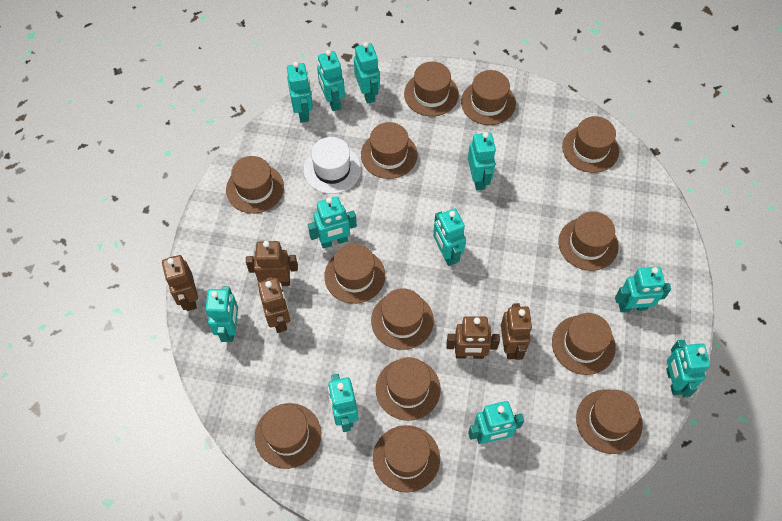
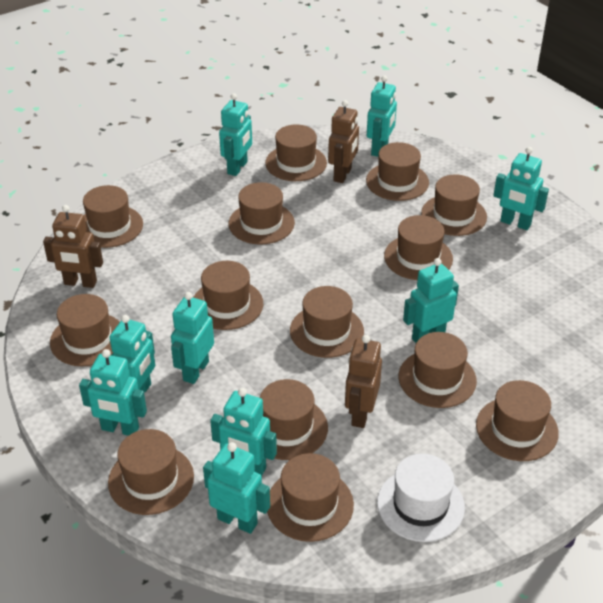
brown hat: [226,156,284,214] [255,403,321,469] [324,244,385,304] [361,122,418,179] [371,288,434,350] [373,425,440,492] [376,357,441,421] [404,62,459,117] [461,70,516,125] [552,313,616,375] [558,211,619,271] [562,116,619,173] [576,389,643,454] = 13 -> [50,294,120,366] [83,185,143,248] [108,429,194,515] [193,261,263,330] [229,182,295,245] [260,379,328,460] [265,124,327,181] [267,453,354,542] [290,286,364,358] [366,142,429,201] [384,215,453,280] [399,332,477,408] [421,175,487,236] [476,380,559,461] = 14
brown robot: [162,255,198,311] [246,241,298,286] [258,277,290,333] [446,316,500,359] [501,303,532,360] = 5 -> [43,205,103,288] [328,100,359,183] [345,335,382,428] = 3
turquoise robot: [206,286,238,342] [287,62,313,123] [308,196,357,249] [317,50,345,111] [328,374,359,432] [354,42,380,104] [433,209,466,266] [468,132,496,190] [468,401,524,444] [615,266,671,312] [666,340,710,397] = 11 -> [79,349,147,436] [109,315,155,392] [171,292,214,384] [203,442,270,534] [210,388,277,476] [219,93,252,176] [367,75,397,157] [403,258,459,343] [493,147,549,230] = 9

